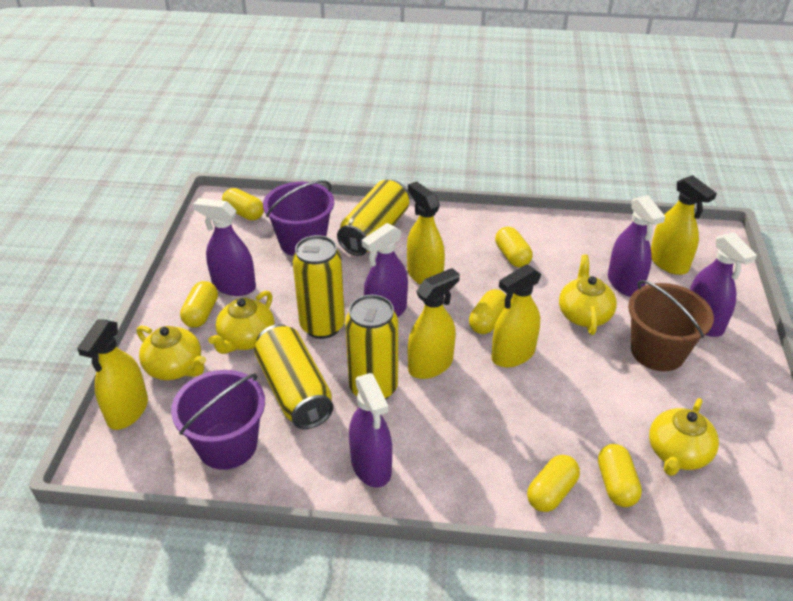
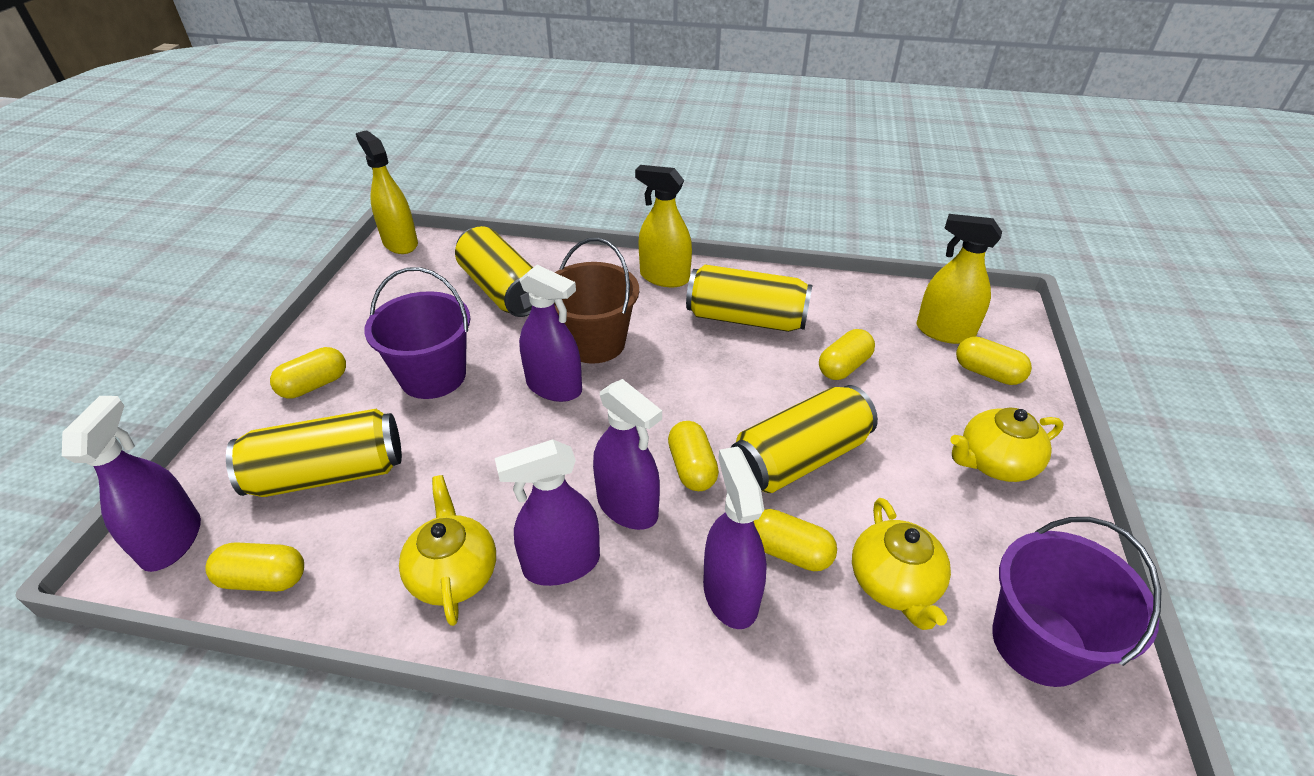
yellow spray bottle: [77,319,148,430] [407,181,445,285] [408,268,460,379] [491,264,542,367] [651,175,717,275] = 5 -> [356,130,418,254] [635,165,692,287] [917,214,1002,344] = 3
yellow teapot: [137,326,206,380] [208,291,274,354] [559,255,617,335] [649,398,719,476] = 4 -> [399,475,496,626] [852,498,951,630] [950,407,1063,482] = 3

